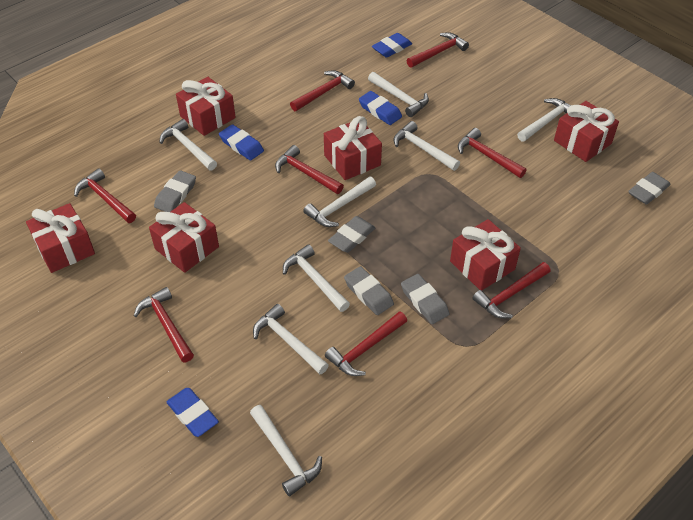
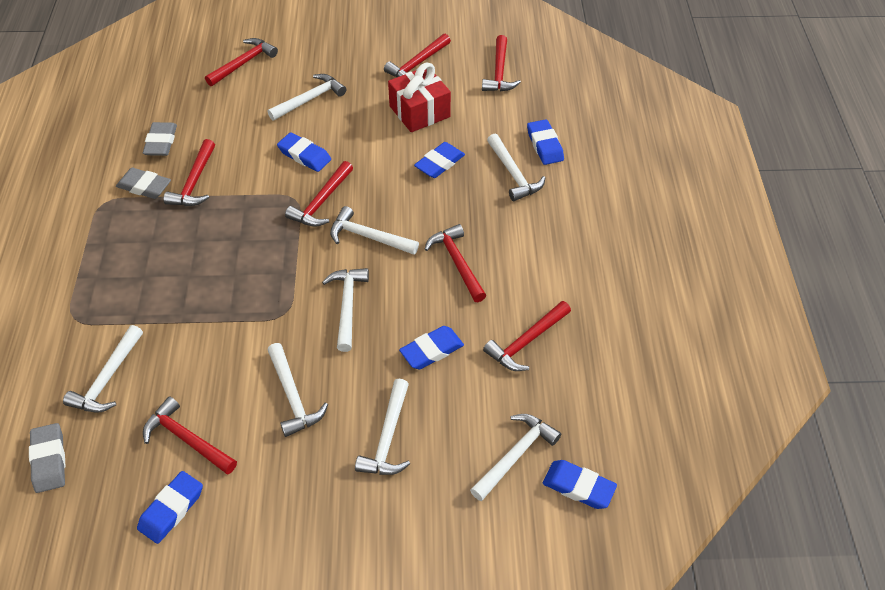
blue eraser: [167,388,219,437] [219,124,264,161] [359,91,402,125] [372,33,412,58] = 4 -> [137,471,203,544] [277,132,331,172] [399,326,464,369] [414,142,465,178] [527,119,564,165] [543,460,617,509] = 6
grey eraser: [154,170,196,212] [328,216,376,253] [344,266,394,315] [401,274,449,324] [628,172,671,205] = 5 -> [29,423,66,493] [116,168,171,199] [143,122,177,156] = 3
red gift: [26,203,95,273] [149,202,219,273] [176,77,236,136] [324,116,382,180] [450,219,521,290] [554,101,619,162] = 6 -> [388,63,451,132] = 1

